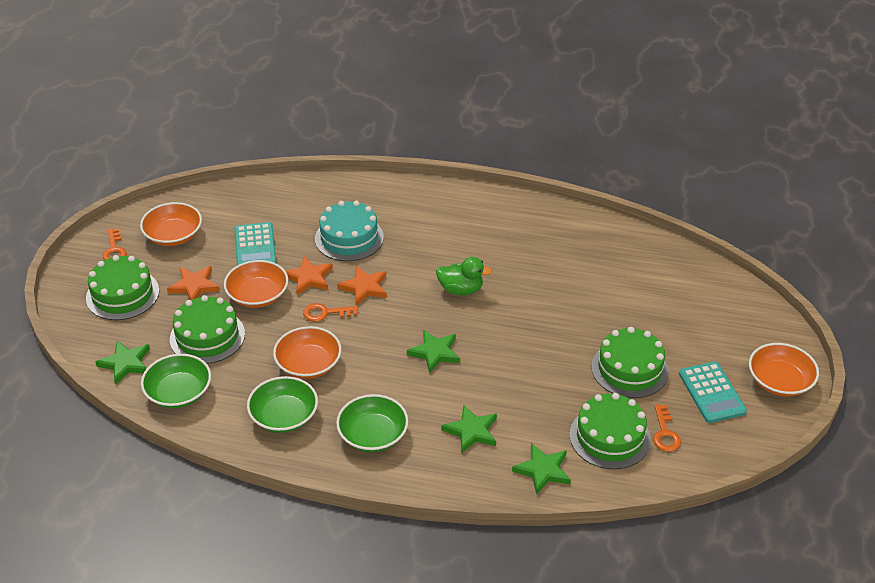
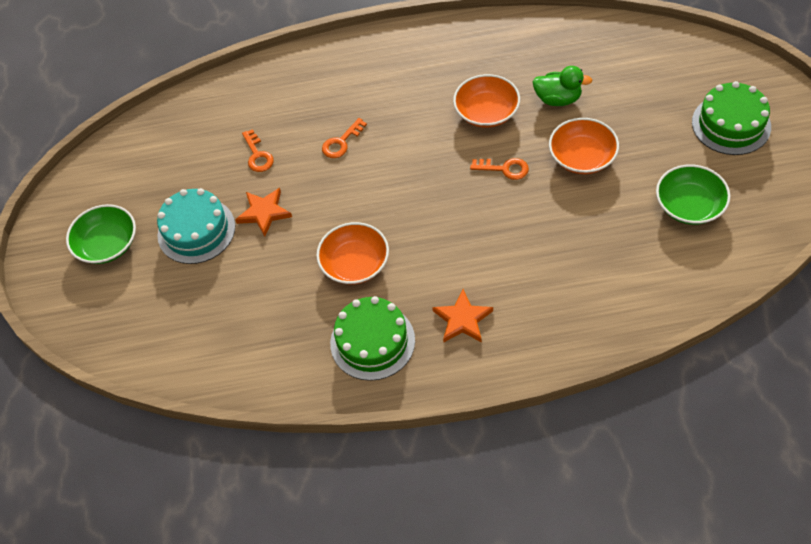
green bowl: [141,354,211,408] [247,376,318,433] [336,394,409,452] = 3 -> [66,204,136,264] [656,164,731,225] = 2
green cake: [86,255,159,320] [170,295,245,364] [570,393,651,469] [591,327,669,398] = 4 -> [330,296,415,381] [692,81,771,155] = 2
green star: [95,340,150,385] [407,329,460,373] [442,405,497,454] [512,443,571,495] = 4 -> none = 0
orange bowl: [140,202,202,246] [224,260,288,308] [273,326,341,379] [749,343,819,396] = 4 -> [316,222,389,284] [453,74,520,128] [549,118,619,174] = 3
orange star: [167,266,220,300] [285,256,333,295] [337,266,387,306] = 3 -> [235,188,292,237] [432,289,493,343] = 2
turquoise calculator: [234,222,277,265] [679,362,747,423] = 2 -> none = 0

